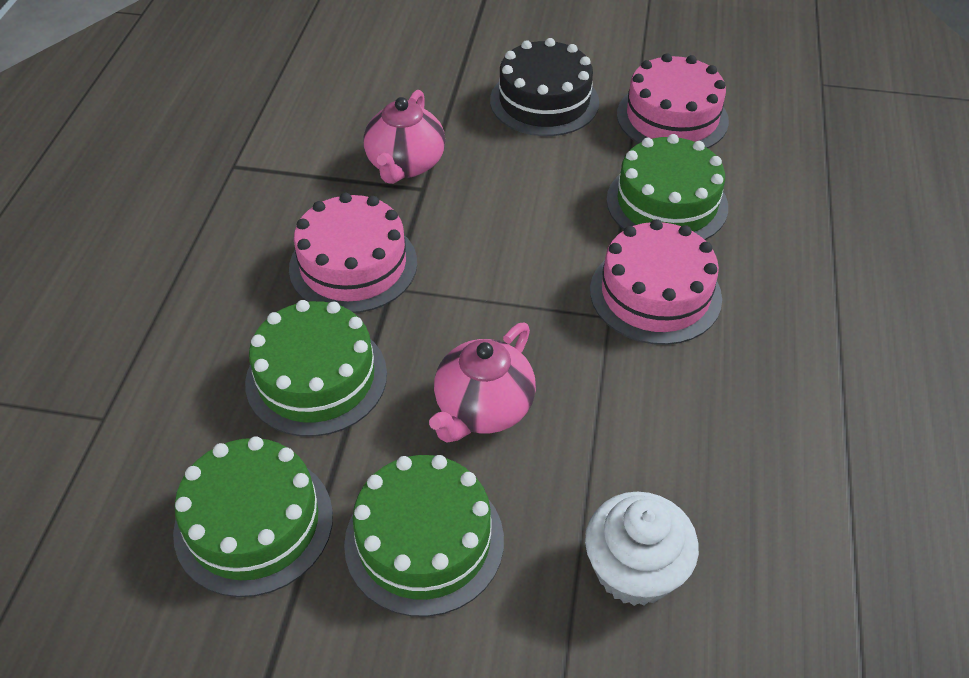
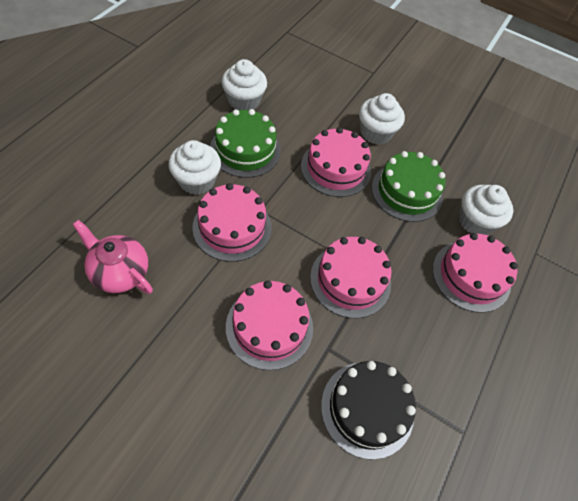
green cake: [173,436,333,597] [245,300,387,437] [344,455,504,617] [607,134,728,240] = 4 -> [210,109,281,178] [372,151,445,222] = 2
pink cake: [289,193,417,313] [590,219,722,345] [617,53,729,148] = 3 -> [192,183,271,262] [226,280,313,370] [301,127,371,197] [310,237,392,318] [433,233,518,313] = 5
pink teapot: [364,90,445,184] [429,323,536,443] = 2 -> [72,220,153,294] = 1
white cupcake: [585,492,699,606] = 1 -> [168,140,221,195] [221,59,267,110] [359,93,405,145] [459,185,513,235] = 4

